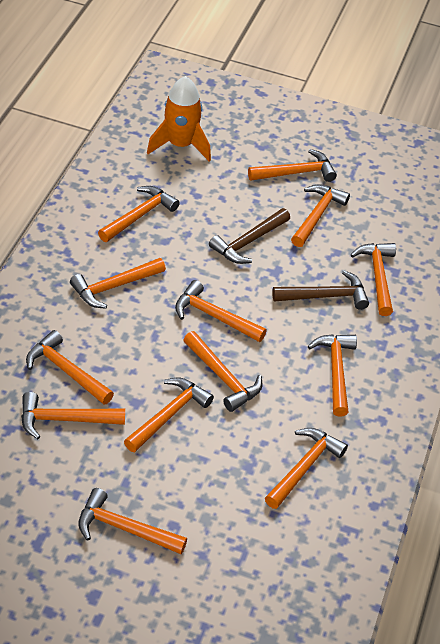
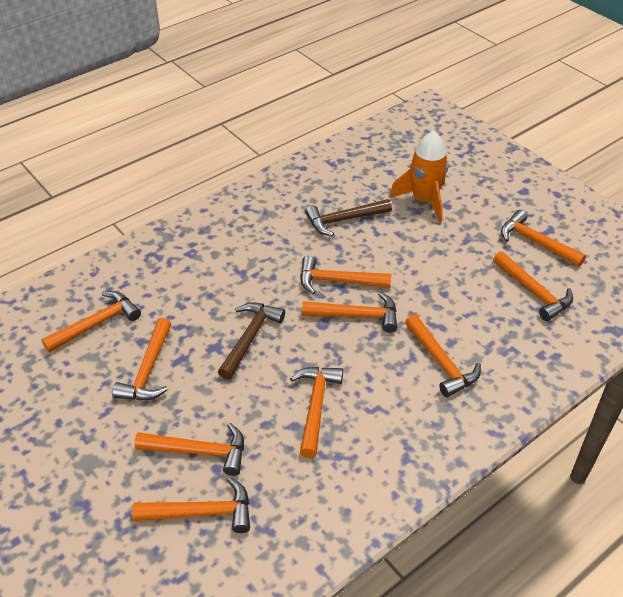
orange hammer: [21,392,125,439] [26,330,114,405] [70,258,166,309] [78,488,187,554] [98,186,180,242] [124,378,214,452] [175,280,267,342] [183,331,262,412] [248,149,337,182] [265,428,348,509] [291,184,350,247] [308,334,357,417] [351,243,396,316] = 13 -> [42,291,141,352] [112,318,171,400] [132,477,250,533] [134,423,244,476] [290,367,343,458] [300,256,391,294] [302,292,397,333] [405,314,481,397] [493,251,573,321] [501,210,586,267] = 10

